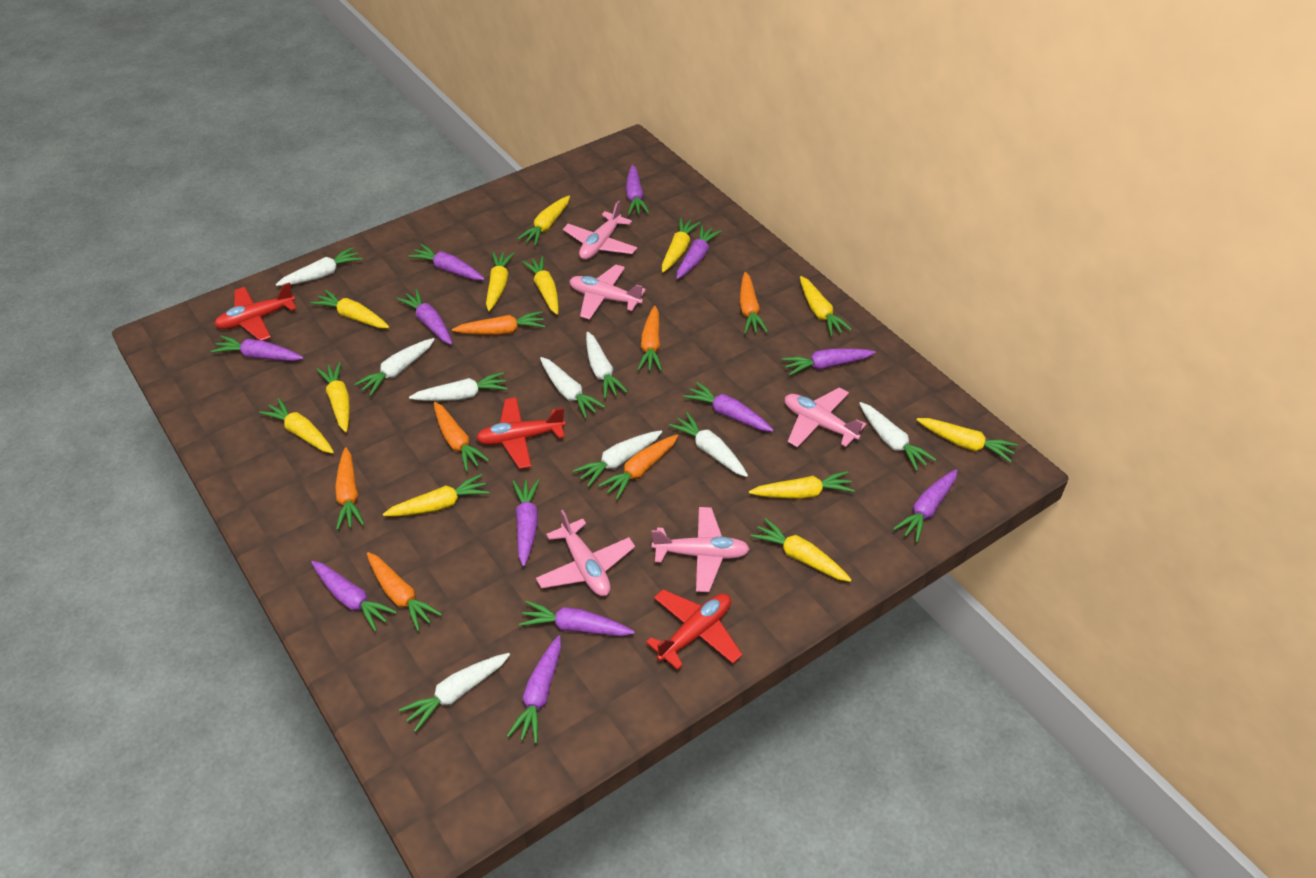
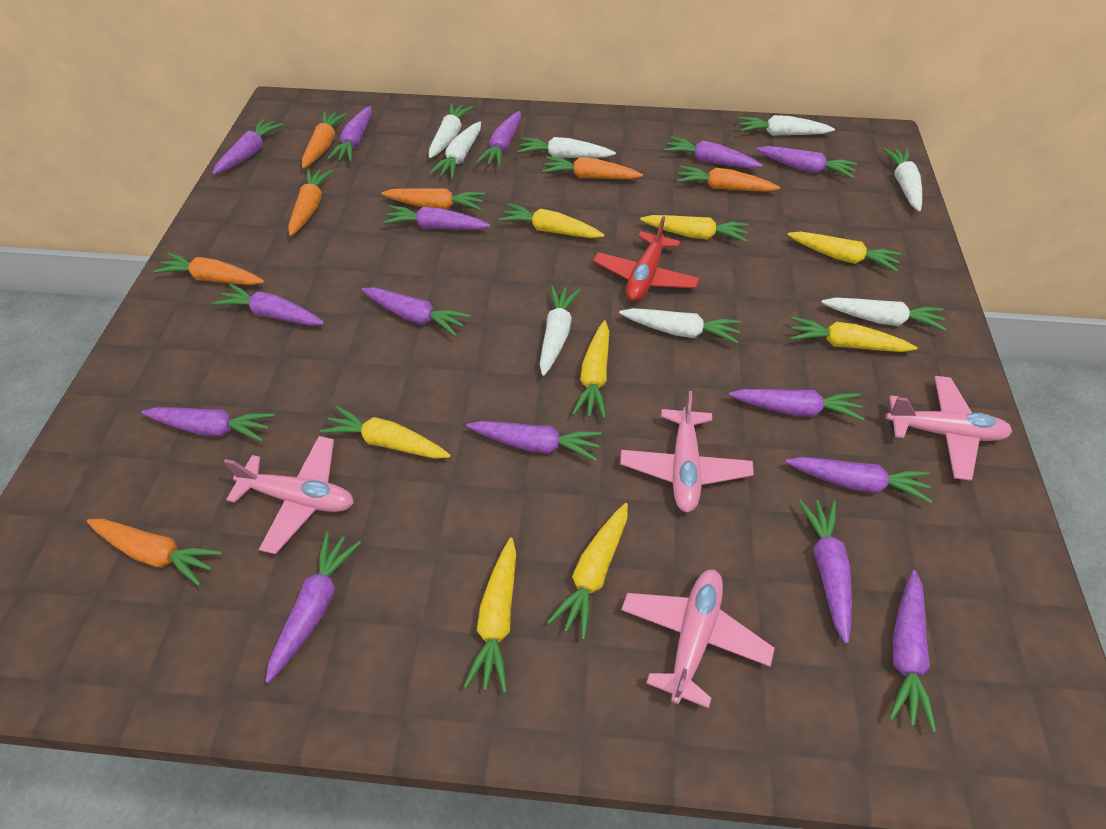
pink plane: [536,510,635,596] [563,201,637,260] [570,265,646,319] [652,507,750,592] [785,387,866,448] = 5 -> [224,436,354,554] [620,391,754,512] [621,570,775,708] [886,376,1012,480] = 4
purple carrot: [211,336,304,361] [311,561,397,632] [397,289,452,345] [408,244,485,280] [507,635,561,744] [512,479,539,566] [519,601,635,636] [626,164,649,215] [676,225,722,279] [683,382,773,432] [782,348,876,376] [893,469,958,542] = 12 -> [141,407,275,442] [212,118,284,174] [213,284,324,326] [265,532,361,683] [327,106,372,162] [362,287,470,336] [383,205,490,230] [466,421,602,461] [476,111,521,167] [664,136,763,168] [729,389,865,421] [756,146,857,178] [785,457,932,503] [798,500,852,644] [889,570,937,732] = 15
red plane: [215,282,297,340] [476,397,565,469] [646,589,742,670] = 3 -> [593,216,700,302] = 1
white carrot: [276,247,362,286] [354,338,435,396] [399,653,510,732] [409,372,508,401] [540,357,606,418] [573,430,662,487] [586,332,628,399] [669,412,748,477] [859,402,936,471] = 9 -> [429,103,473,158] [429,122,481,179] [518,137,616,158] [540,285,580,376] [619,308,741,344] [739,115,835,136] [821,298,947,331] [883,148,922,212] = 8
yellow carrot: [259,398,334,454] [311,289,389,328] [316,362,350,432] [383,474,490,517] [486,252,514,311] [517,196,570,246] [522,256,559,315] [662,218,701,272] [749,471,855,499] [751,518,852,582] [800,276,852,336] [916,418,1018,462] = 12 -> [320,406,451,459] [464,538,516,693] [499,203,604,238] [547,503,628,640] [572,320,609,419] [640,215,749,242] [787,232,901,272] [790,317,917,352] = 8

